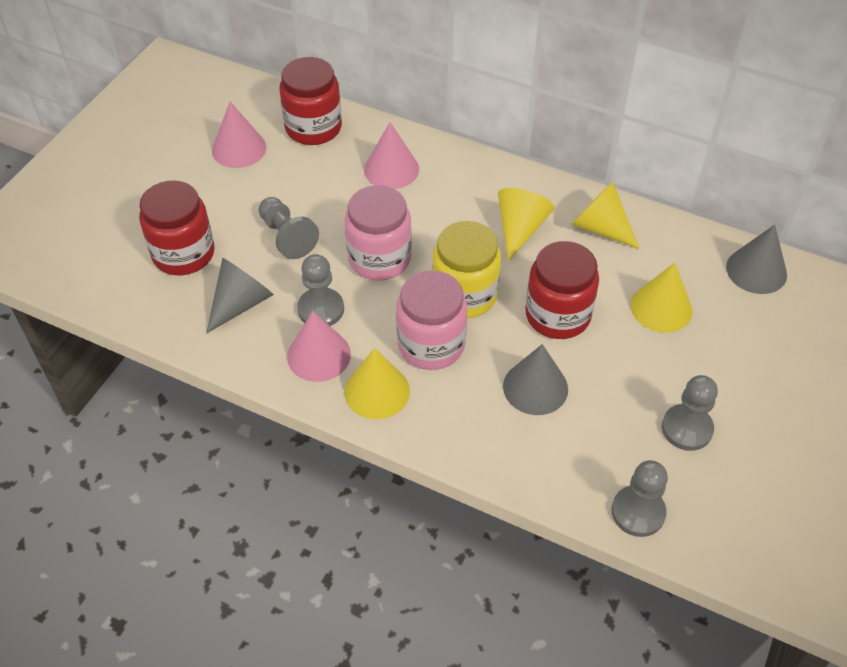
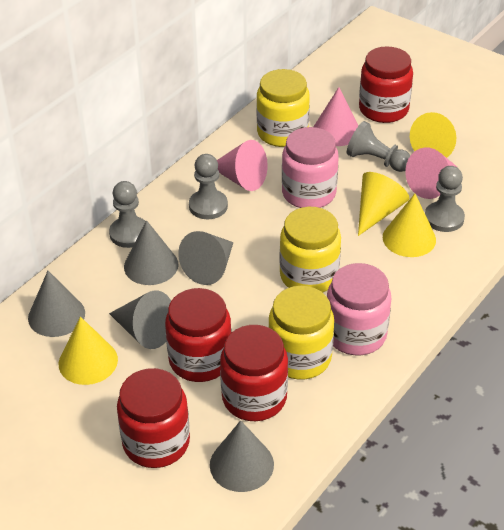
grey cone: [206,258,274,333] [503,344,568,415] [726,225,787,294] = 3 -> [28,271,85,337] [109,290,171,349] [124,220,179,285] [178,231,234,285] [210,420,274,492] = 5
red jar: [139,180,215,275] [280,57,342,145] [525,241,599,339] = 3 -> [117,368,190,468] [165,288,232,382] [220,325,288,421] [359,46,413,123] = 4
yellow jar: [432,221,501,318] = 1 -> [257,69,310,147] [268,286,334,380] [280,207,341,293] = 3

